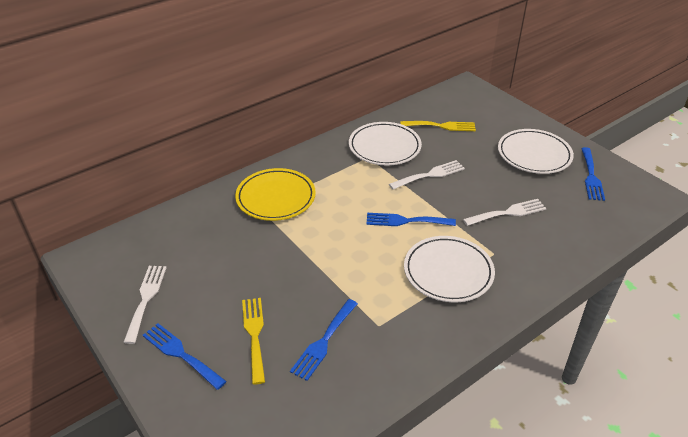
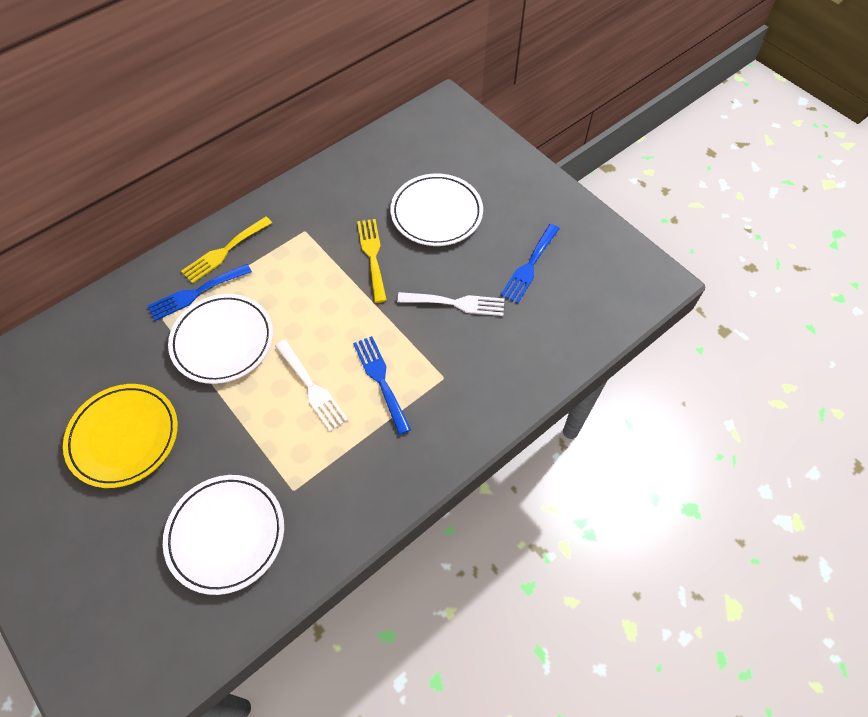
blue fork: [143,323,226,390] [290,299,358,381] [366,213,456,226] [581,147,605,201] = 4 -> [147,264,252,321] [353,336,411,435] [500,224,560,304] = 3
white fork: [123,266,167,344] [389,160,465,190] [463,199,547,226] = 3 -> [275,340,348,431] [397,292,504,316] = 2

